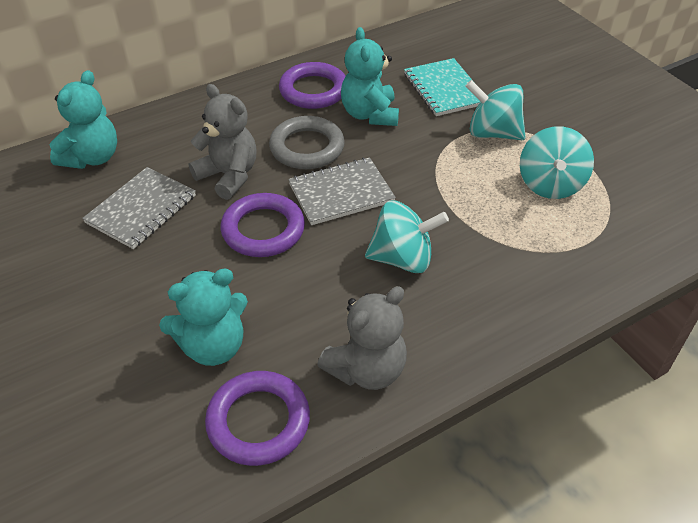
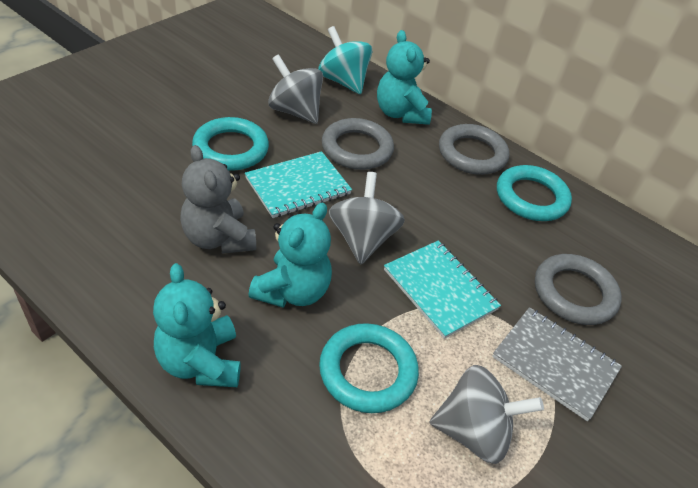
grey notebook: [82,167,196,249] [288,157,396,225] = 2 -> [492,307,622,421] = 1
grey ring: [269,116,345,169] = 1 -> [322,118,394,170] [439,124,509,175] [535,254,622,325] = 3
grey spinning top: none = 0 -> [268,54,323,124] [329,172,405,265] [429,365,544,464] = 3
grey teddy bear: [189,84,256,200] [317,286,407,390] = 2 -> [180,145,256,254] = 1
purple ring: [205,371,310,466] [221,193,305,257] [279,62,346,109] = 3 -> none = 0
turquoise notebook: [404,58,480,116] = 1 -> [245,151,352,218] [384,241,501,339] = 2
turquoise ring: none = 0 -> [192,117,269,171] [319,323,419,413] [497,165,572,221] = 3
turquoise spinning top: [365,201,449,273] [465,80,525,140] [520,126,594,199] = 3 -> [318,26,372,94] = 1

